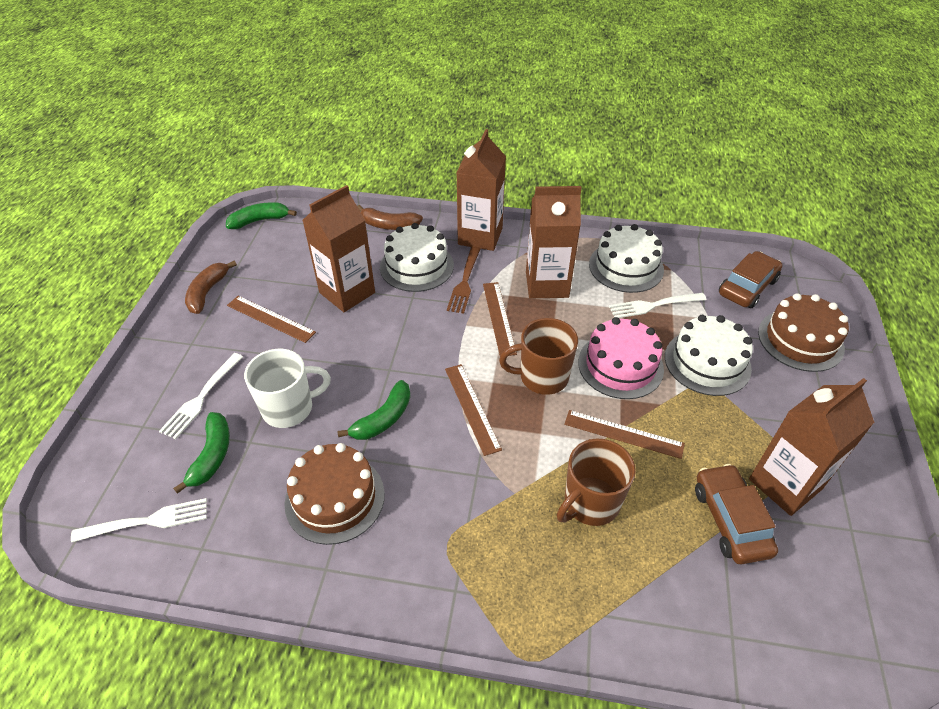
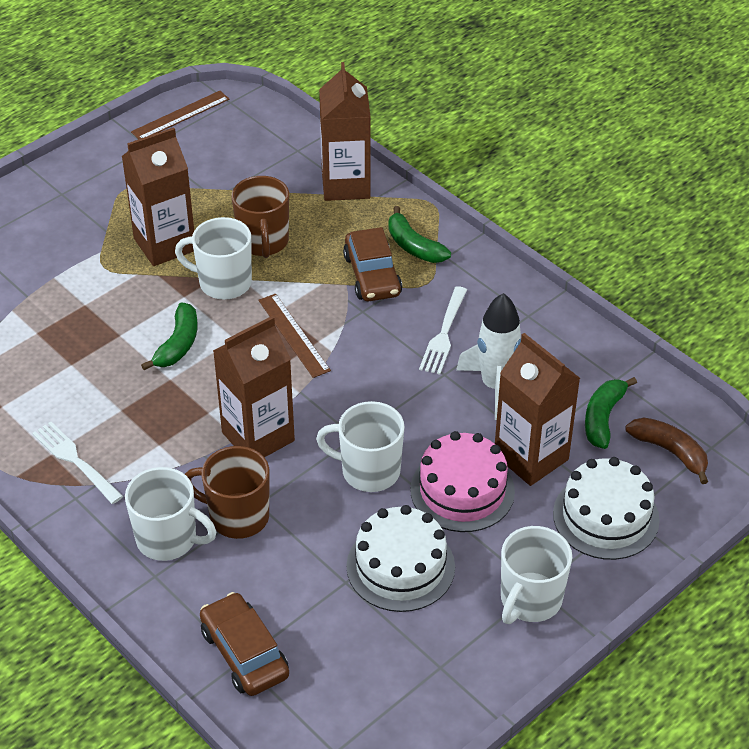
brown banana: [185,261,237,314] [357,205,423,230] = 2 -> [626,418,708,484] = 1
brown cake: [284,443,385,545] [758,293,849,372] = 2 -> none = 0
brown fork: [447,246,481,314] = 1 -> none = 0
brown ruler: [227,296,316,343] [445,364,502,456] [483,282,517,356] [564,410,685,459] = 4 -> [131,91,229,139] [258,294,331,378] = 2
white cake: [380,223,454,292] [589,224,664,293] [665,315,753,396] = 3 -> [346,505,455,612] [553,457,660,560] = 2
white fork: [71,498,207,543] [159,353,243,439] [609,293,707,318] = 3 -> [32,422,123,504] [419,286,467,374] = 2
white mug: [244,349,331,428] = 1 -> [125,467,216,561] [175,217,252,300] [316,401,405,492] [501,526,572,624] = 4
white rocket: none = 0 -> [456,293,521,420] = 1

